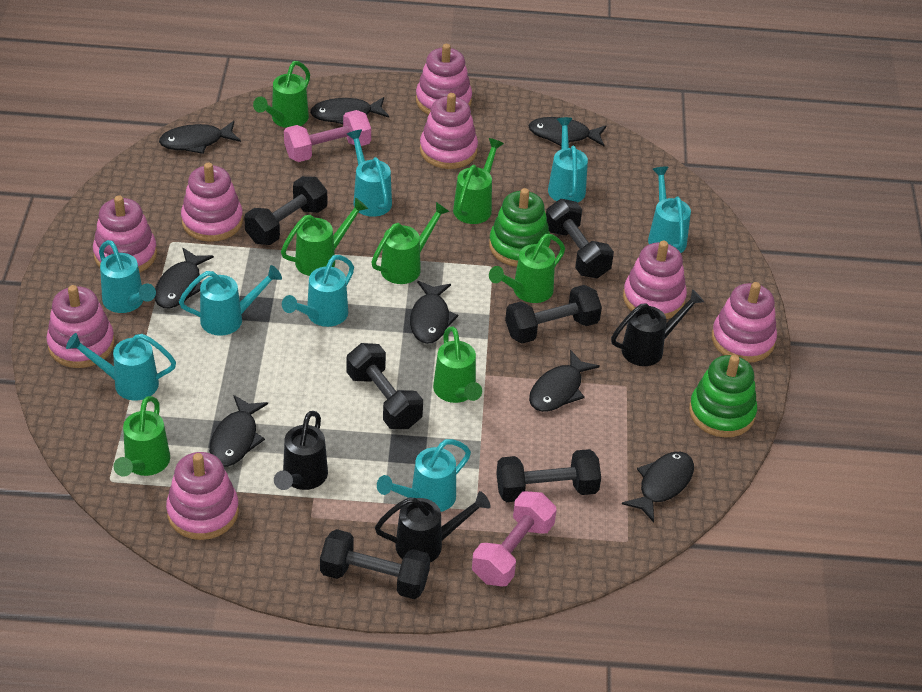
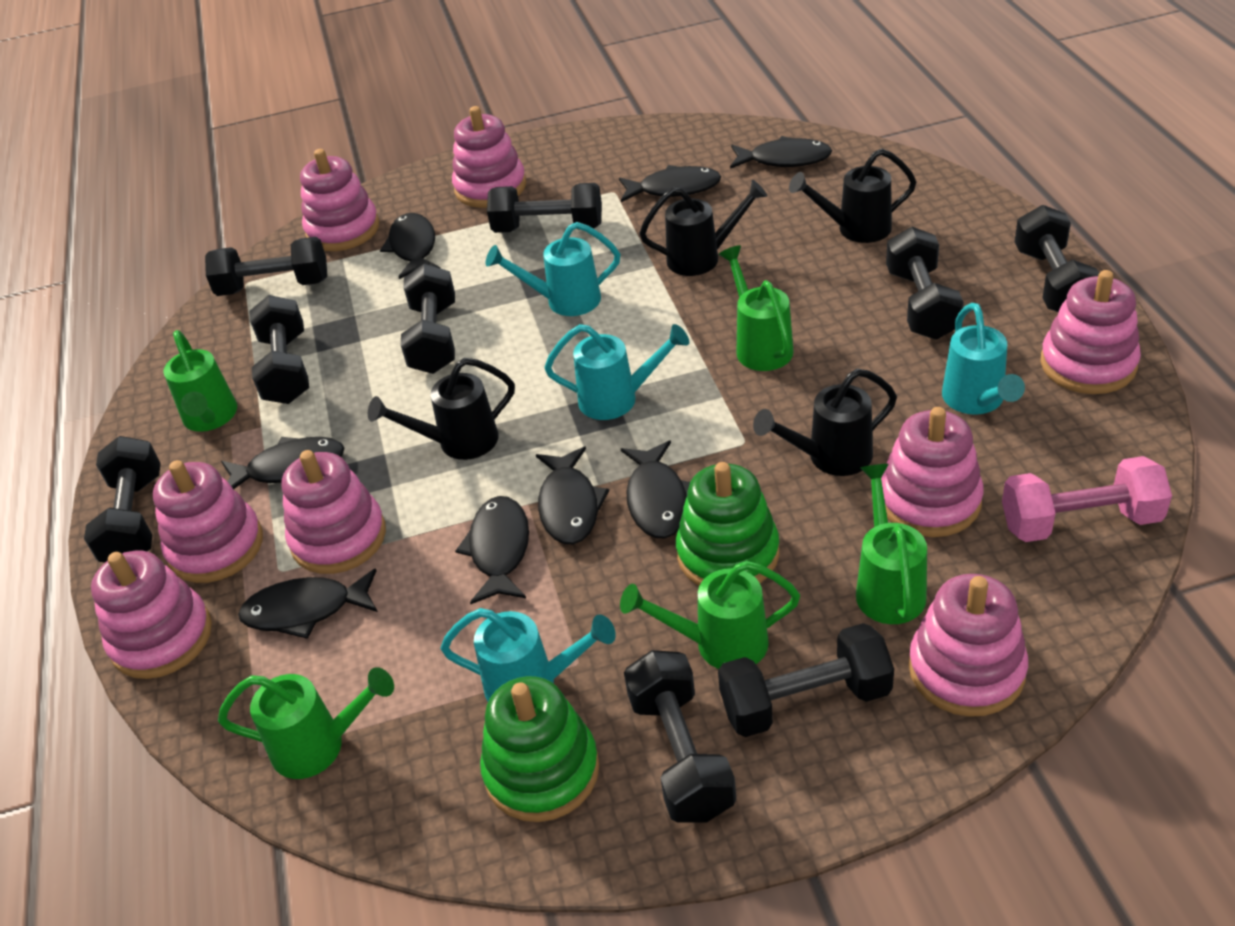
black dumbbell: [244,176,327,245] [320,529,430,599] [347,343,423,429] [496,449,601,502] [505,285,602,344] [546,199,614,278] = 6 -> [84,436,161,563] [205,237,327,296] [250,295,309,404] [401,264,455,374] [487,183,602,233] [624,650,736,823] [718,623,894,737] [886,227,964,340] [1015,205,1099,312] = 9
black watering can: [274,411,328,490] [375,491,490,562] [611,289,704,366] = 3 -> [368,358,515,460] [639,180,767,276] [753,369,897,476] [789,149,916,243] = 4
green watering can: [114,396,170,477] [253,61,310,128] [281,198,368,276] [371,202,450,284] [433,327,482,403] [453,138,504,224] [489,234,565,303] = 7 -> [164,330,237,432] [218,667,394,779] [620,561,800,669] [719,245,794,371] [856,464,927,624] = 5
pink dumbbell: [284,110,371,162] [472,491,557,587] = 2 -> [1002,456,1172,542] = 1
turquoise watering can: [66,333,176,400] [99,240,156,313] [179,265,282,336] [282,255,354,327] [347,129,392,217] [377,439,471,512] [548,117,588,203] [648,166,691,253] = 8 -> [440,608,616,702] [486,222,620,316] [544,324,689,420] [942,303,1025,415] = 4

